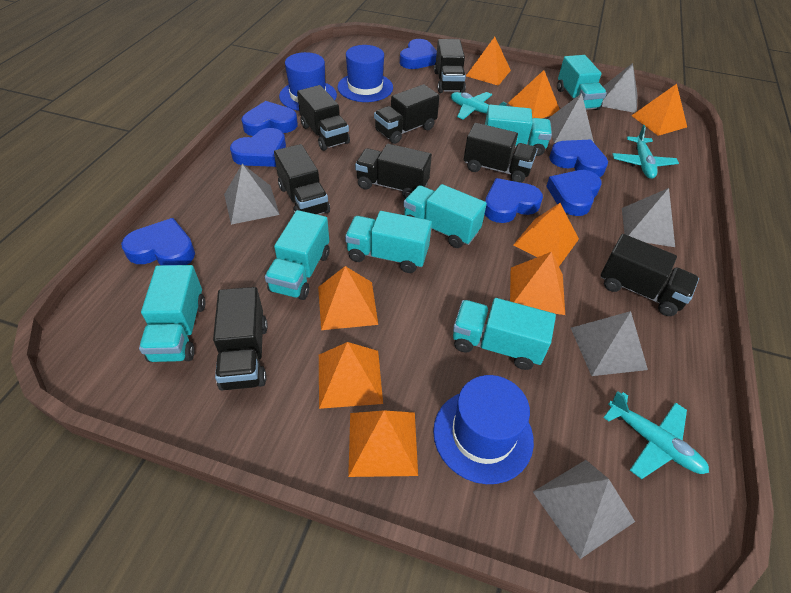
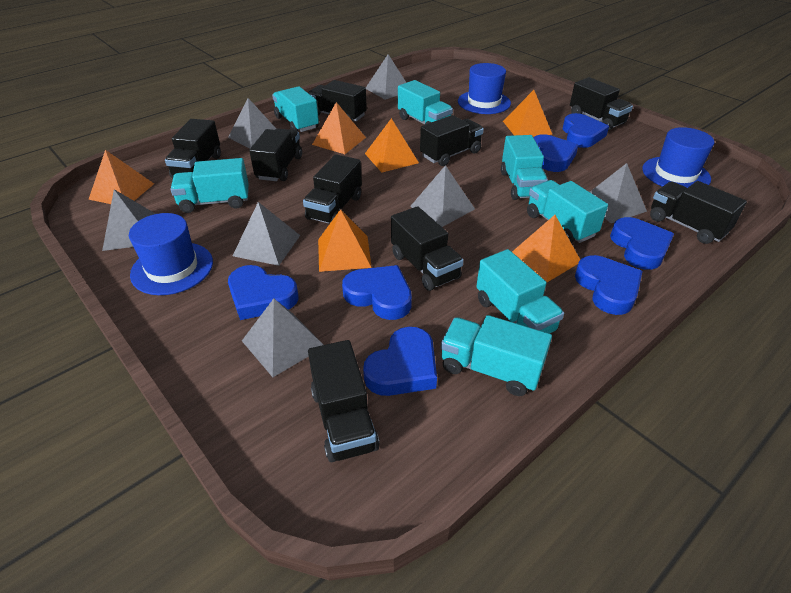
black truck: [213,287,268,391] [274,144,330,215] [297,85,350,151] [355,144,432,199] [374,84,440,144] [434,39,466,93] [464,123,538,183] [601,234,699,316] = 8 -> [165,119,221,178] [249,128,302,181] [303,154,362,223] [308,80,367,121] [308,340,380,462] [391,206,464,291] [420,115,484,166] [570,77,633,131] [650,181,747,244] = 9
grey pyramid: [224,164,280,225] [533,460,635,559] [548,93,594,143] [571,311,648,376] [602,63,637,113] [622,188,675,247] = 6 -> [102,189,155,251] [228,98,276,149] [233,202,300,266] [242,299,324,377] [366,54,407,100] [410,165,475,227] [590,163,647,223] = 7
orange pyramid: [318,266,378,330] [319,342,383,409] [348,410,418,477] [466,37,511,86] [508,70,560,119] [510,252,565,315] [513,203,579,266] [631,84,687,136] = 8 -> [88,150,154,204] [312,102,366,154] [318,209,372,272] [365,118,419,172] [503,90,553,137] [512,215,580,282] = 6
turquoise plane: [451,92,507,120] [603,391,709,479] [613,125,679,179] = 3 -> none = 0

